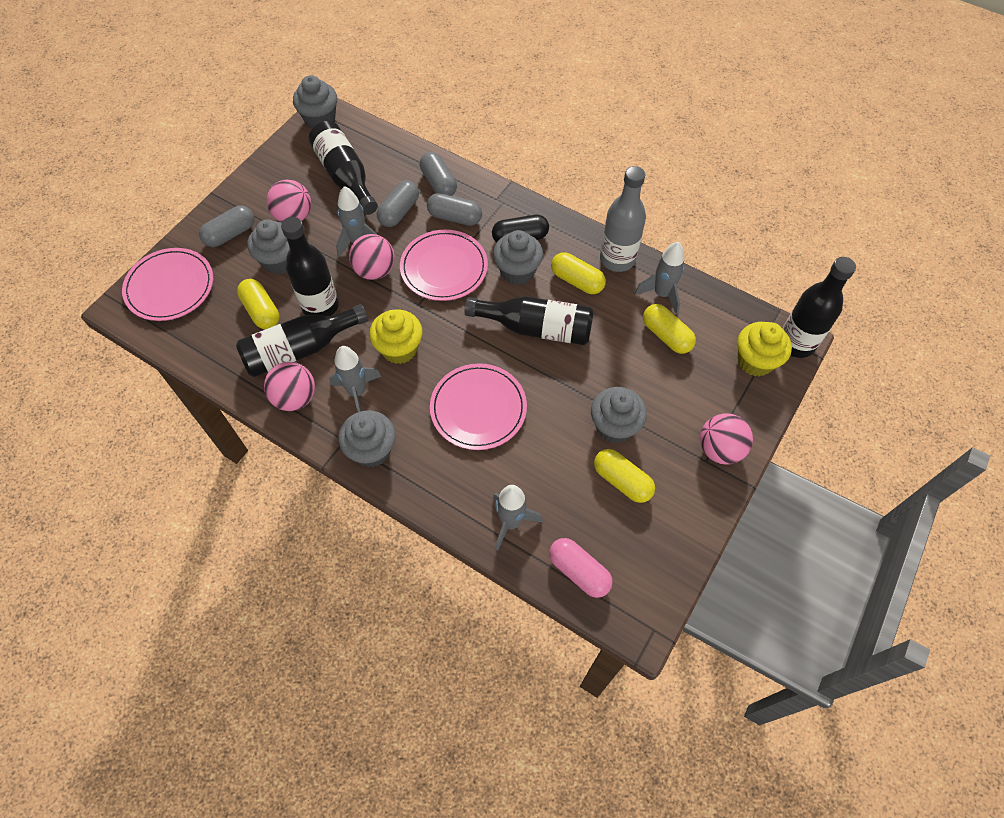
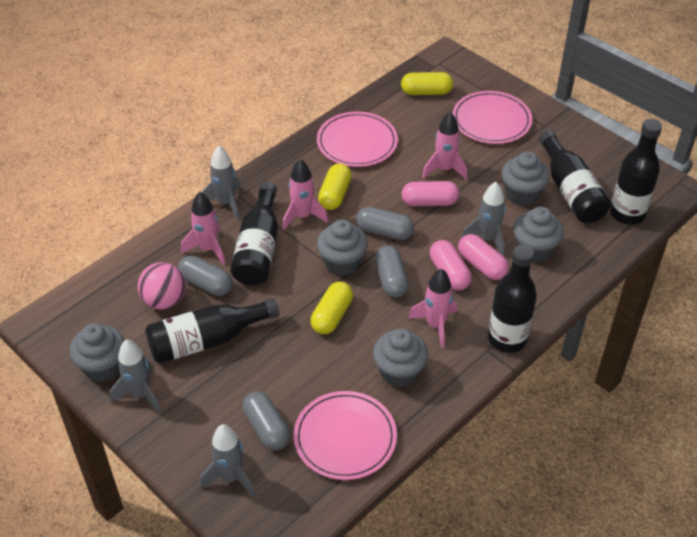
black capsule: [492,215,549,242] = 1 -> none = 0
grey bottle: [600,166,646,272] = 1 -> none = 0
pink ball: [264,362,315,411] [267,180,311,222] [349,234,395,280] [700,413,753,465] = 4 -> [138,262,186,310] = 1
pink capsule: [549,538,613,598] = 1 -> [401,181,459,206] [430,240,472,290] [458,234,509,280] = 3
pink rocket: none = 0 -> [181,192,225,265] [282,159,328,230] [408,269,457,348] [422,112,467,180] = 4
yellow capsule: [237,279,279,329] [551,253,606,294] [594,449,655,503] [643,304,696,354] = 4 -> [311,282,353,334] [318,163,352,210] [401,72,453,95] = 3
yellow cupcake: [369,310,423,364] [737,322,792,377] = 2 -> none = 0

